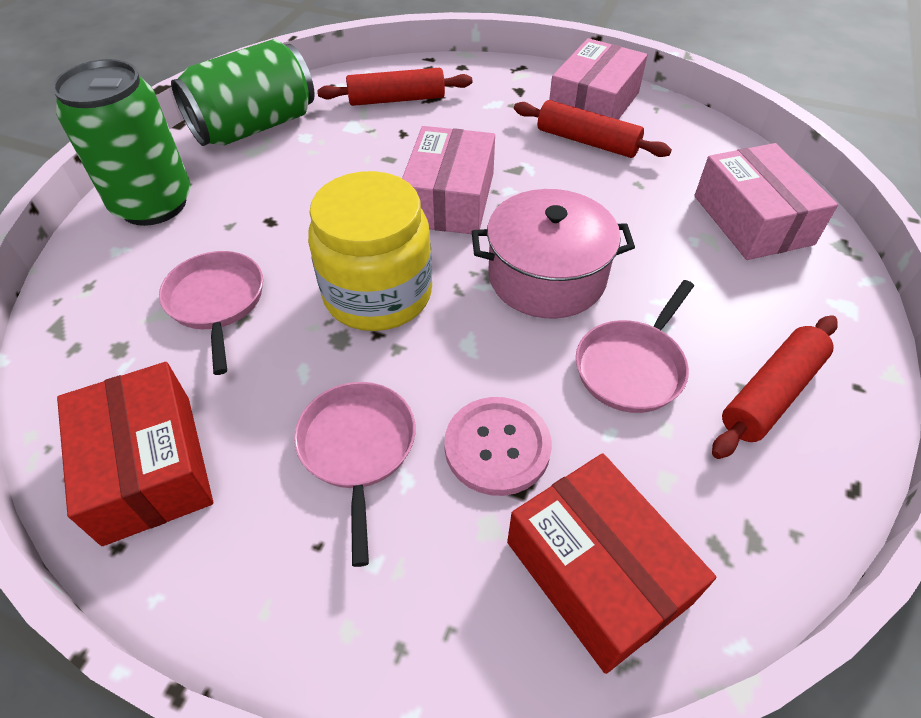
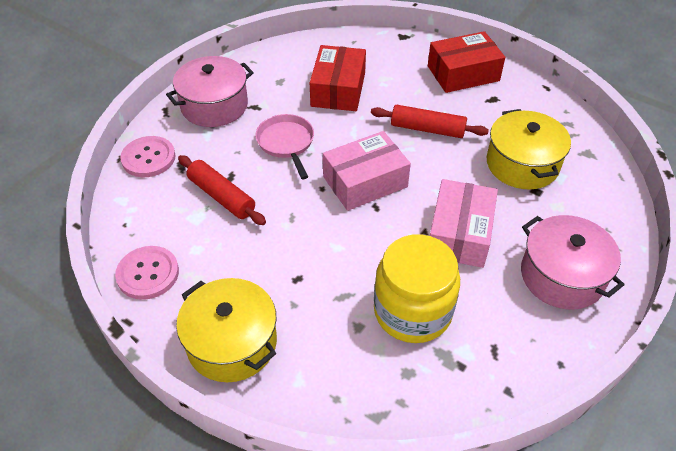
green can: [52,59,191,226] [171,39,315,146] = 2 -> none = 0
pink box: [402,126,495,234] [549,38,648,120] [694,143,838,260] = 3 -> [323,131,411,211] [430,179,498,268] = 2
pink button: [444,397,552,496] = 1 -> [115,246,179,300] [120,136,176,177] = 2
pink pan: [159,251,263,375] [294,382,416,567] [576,280,694,413] = 3 -> [255,114,314,179] = 1
pink pot: [472,189,635,319] = 1 -> [166,56,254,127] [521,215,625,310] = 2
red rolling pin: [317,68,472,106] [514,100,672,158] [712,315,838,459] = 3 -> [178,155,266,225] [371,105,489,138] = 2
yellow pot: none = 0 -> [176,278,277,382] [487,109,571,189] = 2

